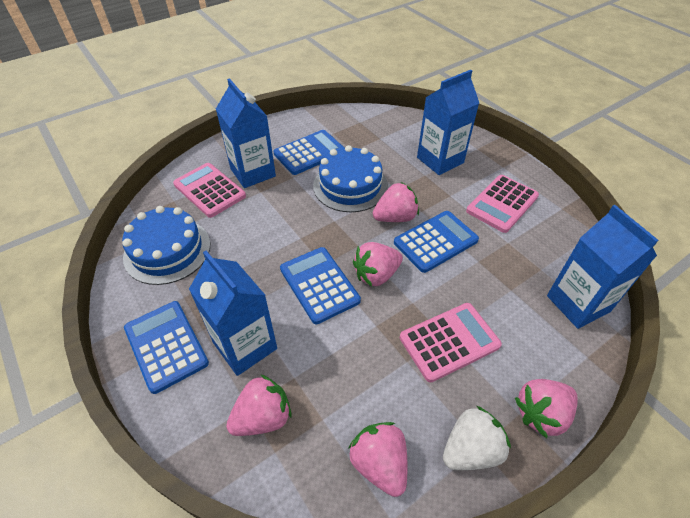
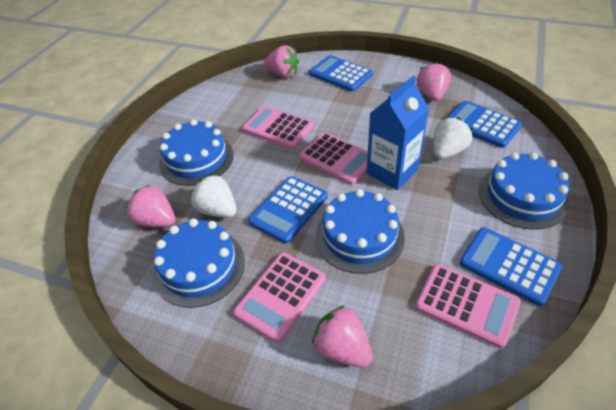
blue cake: [122,206,210,285] [313,145,388,212] = 2 -> [153,219,245,308] [159,119,234,186] [316,189,405,274] [479,152,569,230] = 4
blue carton: [189,251,277,376] [216,78,276,188] [417,70,479,175] [547,205,658,329] = 4 -> [367,75,429,190] = 1
pink calculator: [173,163,246,218] [400,303,502,382] [466,175,539,233] = 3 -> [233,253,326,343] [242,106,314,149] [300,132,368,185] [415,264,521,348] = 4
pink strawberry: [226,375,292,436] [348,422,407,497] [353,242,403,287] [373,182,419,222] [515,379,578,438] = 5 -> [125,184,176,227] [264,46,299,78] [312,305,373,367] [417,62,451,101] = 4
white strawberry: [443,406,511,470] = 1 -> [190,174,237,218] [433,117,473,159] = 2

